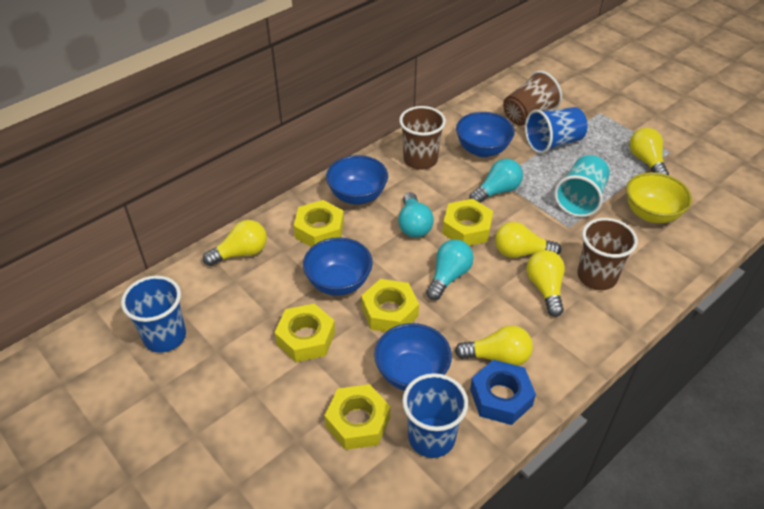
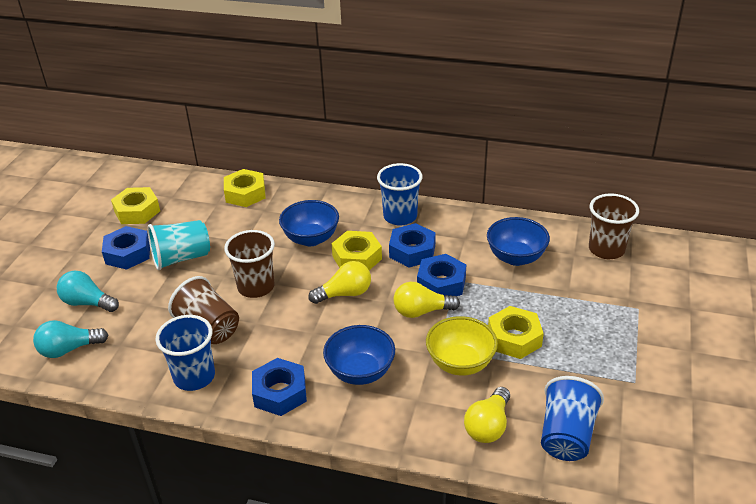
blue bowl: [303,237,373,296] [326,155,388,205] [374,323,452,391] [456,112,515,157] = 4 -> [279,200,339,246] [323,325,395,385] [487,217,550,266] = 3
blue nut: [470,360,536,425] = 1 -> [102,226,150,270] [252,358,307,416] [389,223,436,268] [417,254,466,296] = 4
turquoise light bulb: [398,192,434,238] [426,240,474,300] [469,159,523,203] = 3 -> [33,320,109,358] [57,271,119,312] = 2
yellow light bulb: [203,220,267,266] [455,325,533,366] [495,222,561,258] [526,250,565,317] [629,128,669,175] = 5 -> [309,261,371,304] [393,282,460,318] [464,387,510,443] = 3
yellow nut: [274,303,335,362] [293,200,344,247] [324,384,390,450] [361,279,419,332] [442,199,493,246] = 5 -> [111,187,160,224] [224,169,266,207] [331,231,382,270] [488,306,544,359] = 4

